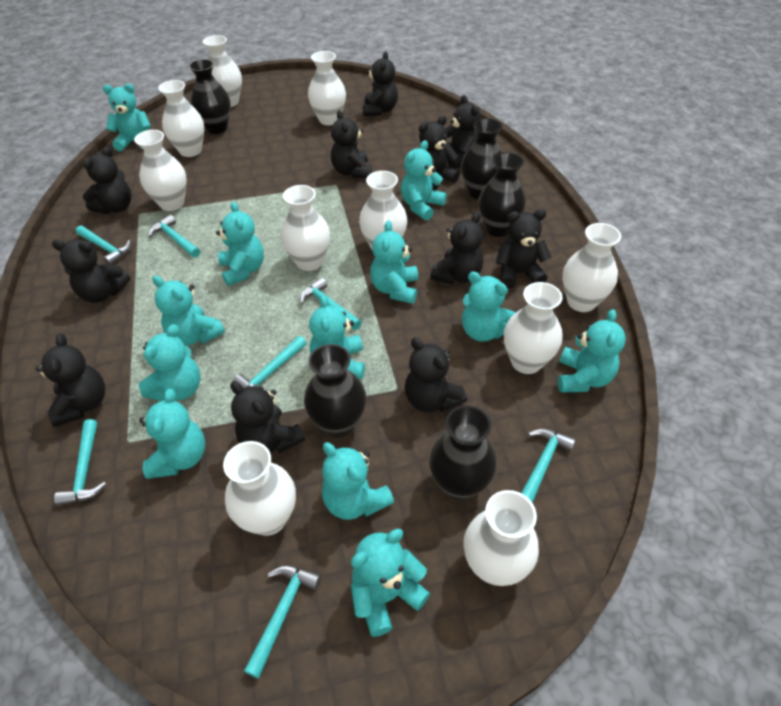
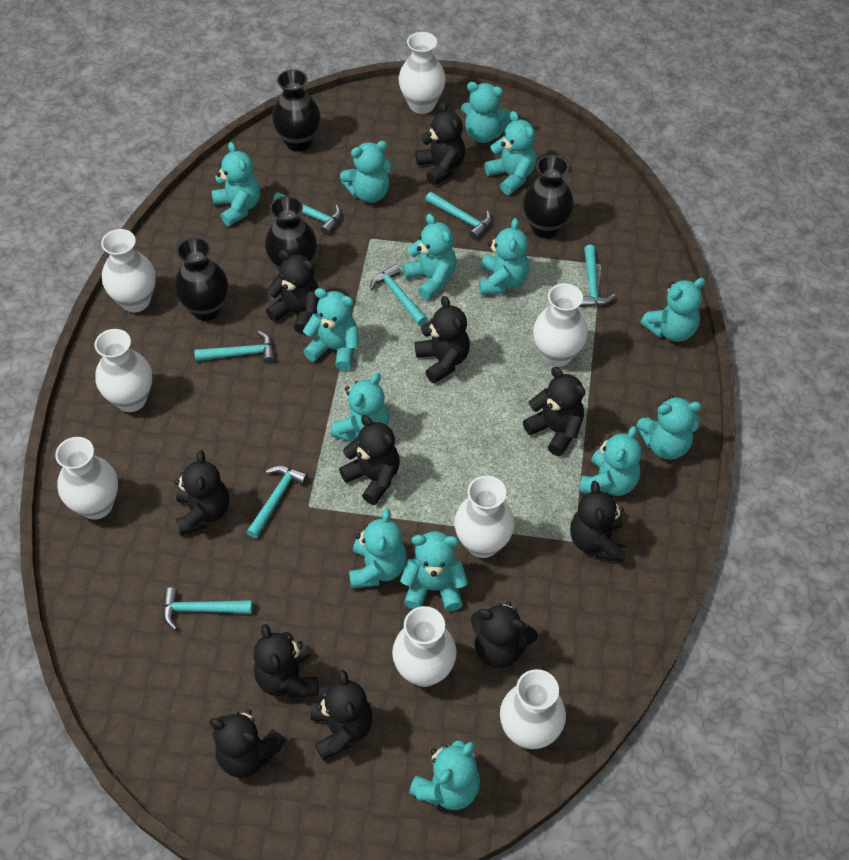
black vase: [189,59,231,134] [304,344,366,438] [429,405,497,500] [461,118,502,200] [479,153,526,237] = 5 -> [175,237,228,321] [265,196,317,271] [272,69,320,152] [523,155,574,238] = 4
turquoise teddy bear: [103,83,151,151] [139,324,201,401] [139,389,205,479] [153,276,225,346] [216,202,264,286] [309,295,365,379] [322,442,394,520] [351,529,430,637] [370,220,418,304] [401,140,447,220] [462,271,516,342] [558,309,626,393] = 12 -> [212,142,260,226] [303,288,359,371] [331,373,390,442] [340,141,392,203] [349,509,407,589] [400,531,468,611] [402,213,457,300] [409,740,480,810] [461,82,511,143] [479,218,529,295] [485,111,537,195] [579,426,642,496] [636,395,702,460] [640,278,706,342] = 14
white vase: [134,130,187,211] [158,80,204,157] [203,35,242,107] [223,441,296,536] [281,185,330,271] [308,51,346,125] [359,171,407,251] [464,490,539,586] [504,282,563,374] [562,223,621,312] = 10 -> [55,437,118,520] [95,329,152,412] [101,229,156,312] [392,606,457,687] [399,32,446,114] [454,476,515,558] [500,669,566,749] [533,283,588,367] = 8

